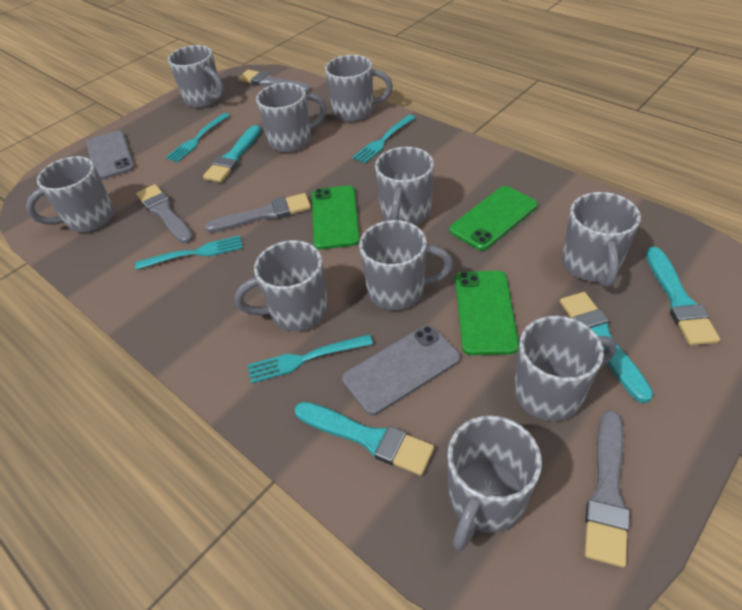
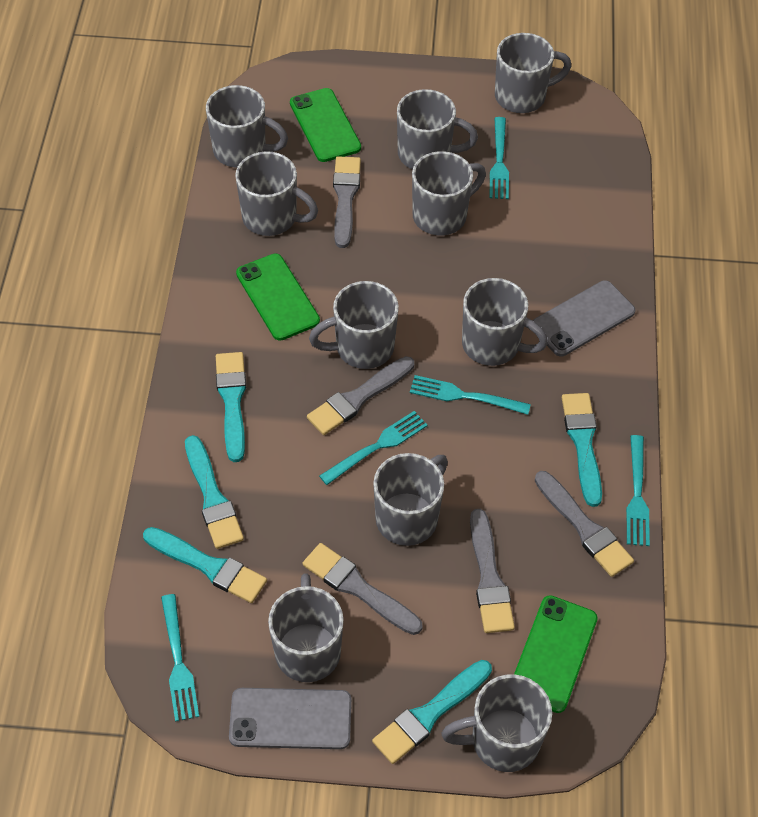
grey brush: [136,184,194,244] [205,193,311,233] [238,70,311,93] [584,410,630,567] = 4 -> [303,543,422,635] [307,356,414,435] [333,157,361,248] [470,509,515,633] [535,471,634,577] = 5
turquoise brush: [203,125,261,182] [295,402,434,476] [560,292,653,403] [646,247,720,346] = 4 -> [143,527,267,603] [185,435,244,549] [216,352,246,462] [372,660,492,764] [562,393,602,507] = 5
turquoise fork: [135,235,243,270] [166,113,230,162] [248,334,373,384] [352,115,416,164] = 4 -> [161,594,199,722] [319,411,428,485] [410,375,531,415] [489,117,509,199] [626,435,650,546] = 5

